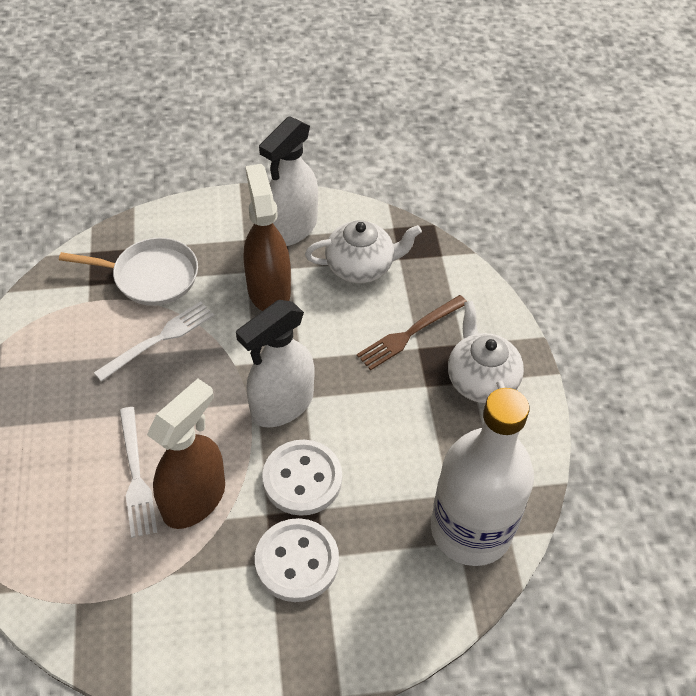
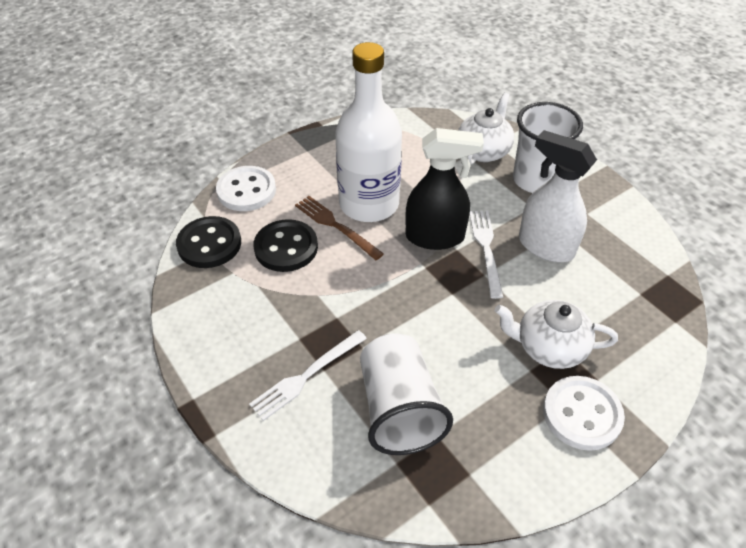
black button: none = 0 -> [176,216,241,268] [254,219,318,272] = 2
black spray bottle: none = 0 -> [405,128,484,250] = 1
brown spray bottle: [147,379,225,529] [244,164,291,311] = 2 -> none = 0
white cup: none = 0 -> [360,334,453,455] [513,102,583,193] = 2
white pan: [59,238,198,306] = 1 -> none = 0
white spray bottle: [236,300,314,427] [259,116,318,246] = 2 -> [519,130,597,262] = 1

